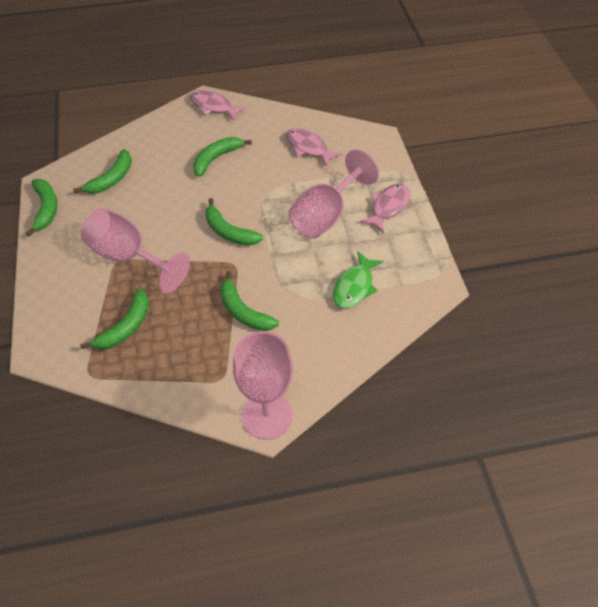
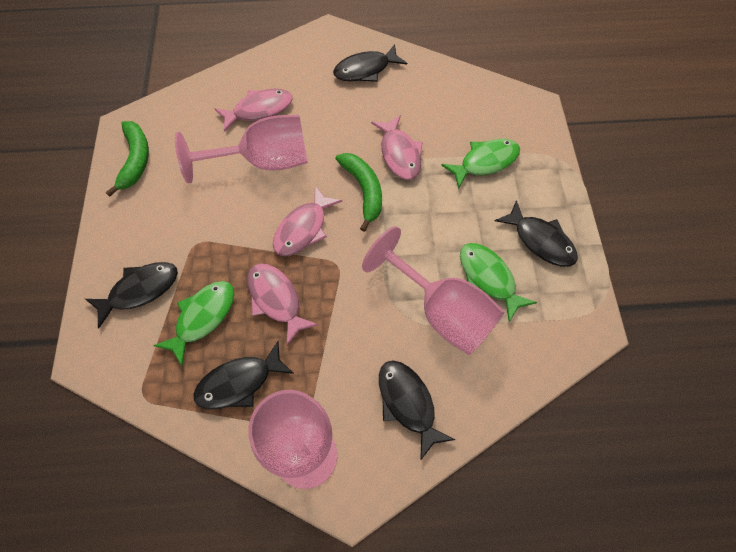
black fish: none = 0 -> [85,262,178,328] [193,341,294,409] [333,44,407,82] [379,361,455,461] [495,200,578,267] = 5
green banana: [26,179,57,237] [73,149,132,194] [80,289,149,350] [193,137,252,177] [205,198,263,246] [220,271,279,331] = 6 -> [106,121,149,197] [335,153,382,232] = 2
green fish: [333,251,383,309] = 1 -> [153,281,234,366] [441,139,520,189] [460,243,537,322] = 3
pink fish: [190,90,246,121] [286,128,343,166] [360,184,410,233] = 3 -> [215,89,293,132] [248,263,319,345] [273,186,342,256] [371,115,423,180] = 4

